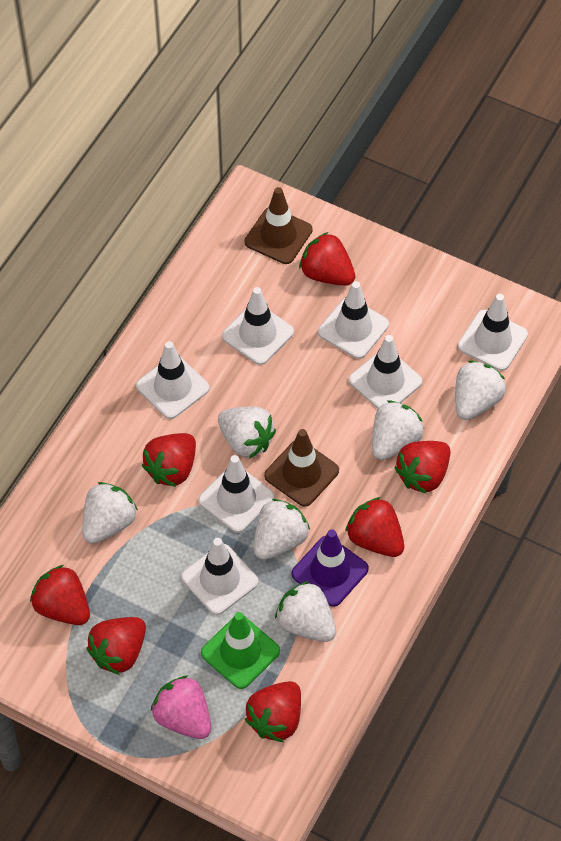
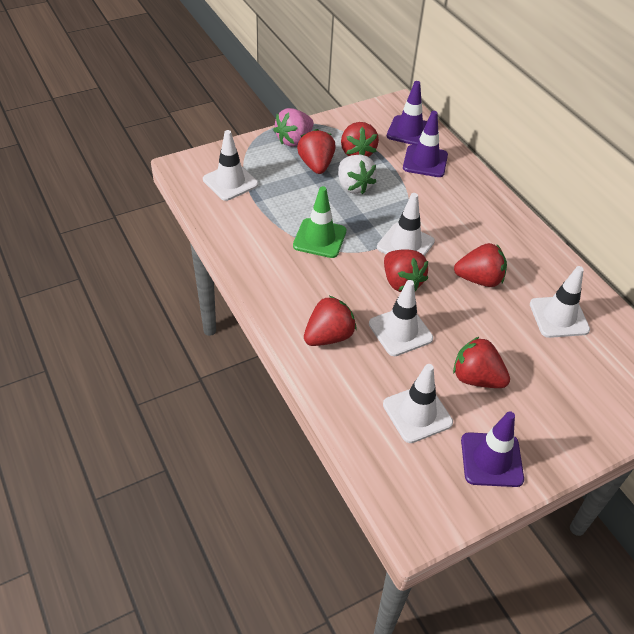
brown traffic cone: [245,187,313,264] [264,429,339,507] = 2 -> none = 0
purple traffic cone: [292,529,369,607] = 1 -> [387,81,427,145] [403,111,448,177] [461,411,524,487] = 3
red strawberry: [30,565,90,625] [87,617,146,675] [142,433,196,487] [245,681,301,742] [299,232,355,286] [345,497,404,557] [394,441,451,494] = 7 -> [297,129,336,174] [304,296,356,346] [341,122,379,157] [384,249,428,292] [453,337,510,388] [454,243,507,287] = 6
white strawberry: [82,482,138,544] [218,407,276,459] [254,499,310,560] [275,581,336,642] [372,400,424,460] [455,360,506,420] = 6 -> [338,155,377,194] = 1
white traffic cone: [136,341,209,419] [181,538,259,615] [198,455,274,533] [222,287,294,365] [318,281,389,359] [349,335,422,409] [458,294,528,371] = 7 -> [203,130,258,201] [369,280,433,356] [377,193,435,256] [383,364,453,443] [530,266,590,338] = 5

